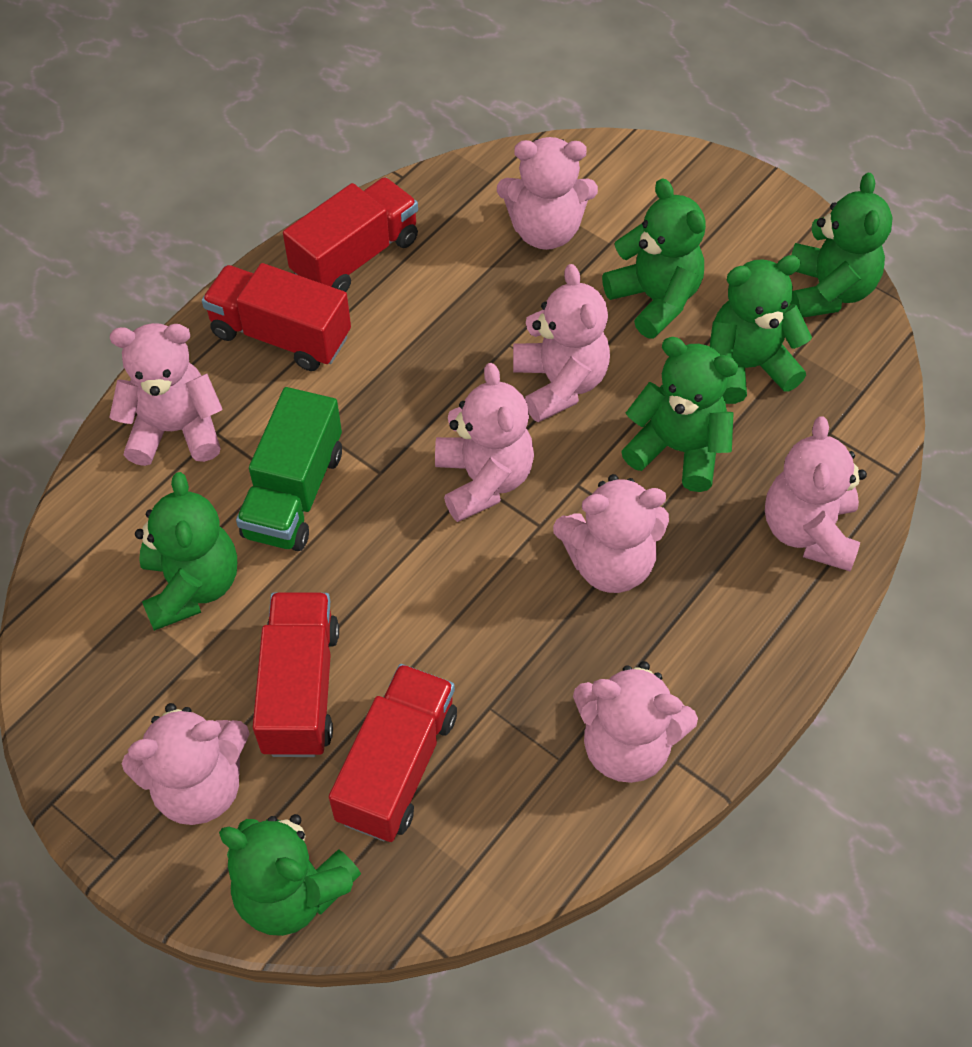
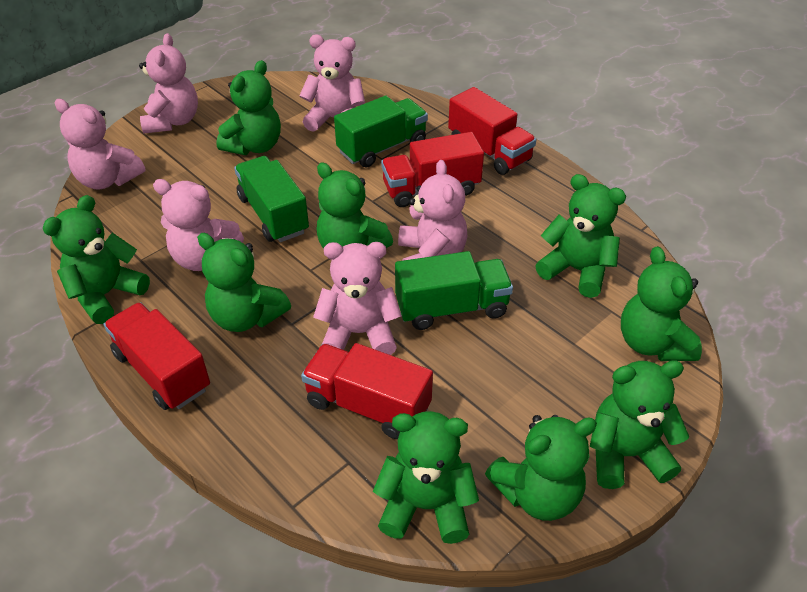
green teddy bear: [135,472,237,631] [219,814,361,936] [602,178,706,339] [621,337,738,492] [709,255,812,404] [790,173,893,318] = 6 -> [42,195,150,324] [197,233,291,332] [217,60,281,155] [317,163,393,249] [373,411,479,544] [485,415,597,521] [535,174,626,298] [590,360,689,489] [621,246,702,361] = 9
green truck: [236,387,342,551] = 1 -> [234,156,309,242] [334,96,428,168] [395,251,513,330] = 3
pink teddy bear: [109,323,223,466] [122,703,250,825] [435,363,534,522] [497,137,598,250] [513,264,610,422] [553,474,669,593] [573,661,698,783] [765,416,867,571] = 8 -> [55,99,145,189] [139,33,198,133] [153,179,244,271] [299,35,365,132] [313,242,402,355] [398,160,468,261] = 6

